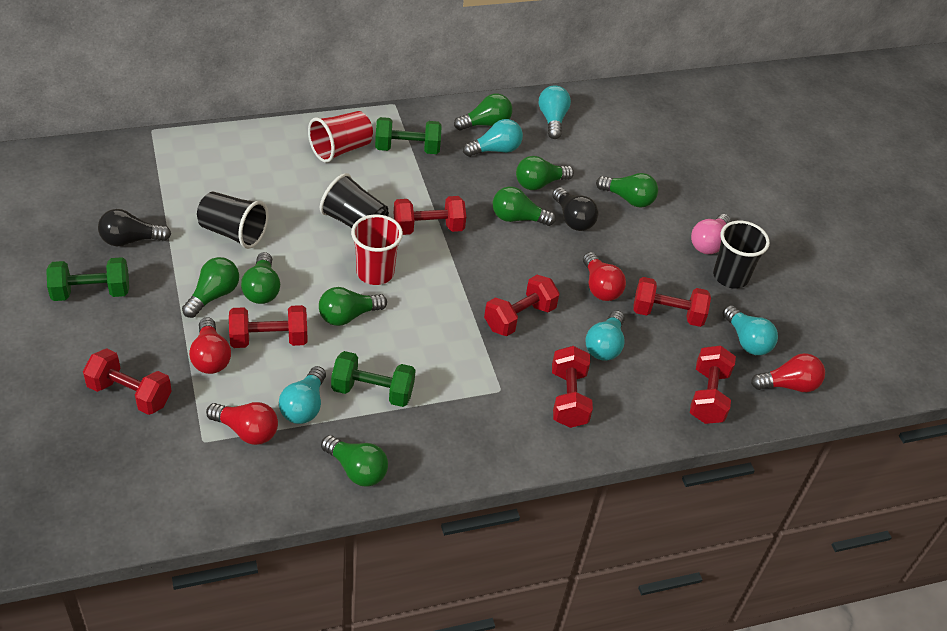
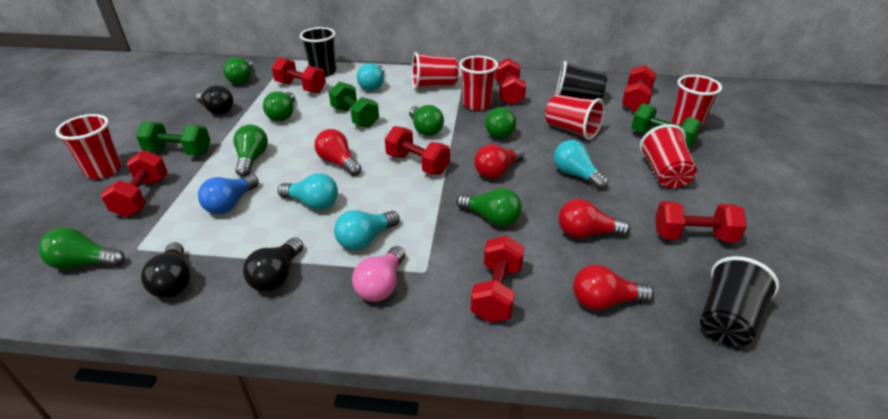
black light bulb: [98,209,171,246] [552,187,598,231] = 2 -> [141,242,191,298] [196,85,234,115] [243,238,303,292] = 3
blue light bulb: none = 0 -> [198,174,259,214] = 1
green light bulb: [182,257,239,318] [241,252,280,304] [319,287,387,326] [321,435,388,487] [454,93,512,131] [493,186,556,226] [516,156,574,190] [596,173,658,208] = 8 -> [38,227,125,269] [223,57,253,84] [233,125,268,177] [263,91,295,121] [409,105,444,136] [457,188,522,226] [485,107,516,138] = 7
red cup: [308,111,373,163] [351,214,403,285] = 2 -> [55,114,122,179] [412,52,459,89] [459,56,498,111] [545,94,605,140] [640,124,697,188] [671,75,722,131] = 6
turquoise light bulb: [279,366,326,424] [463,119,523,157] [539,85,571,139] [585,310,625,361] [723,305,778,355] = 5 -> [278,173,338,210] [334,210,400,250] [357,63,384,91] [554,140,608,190] = 4

